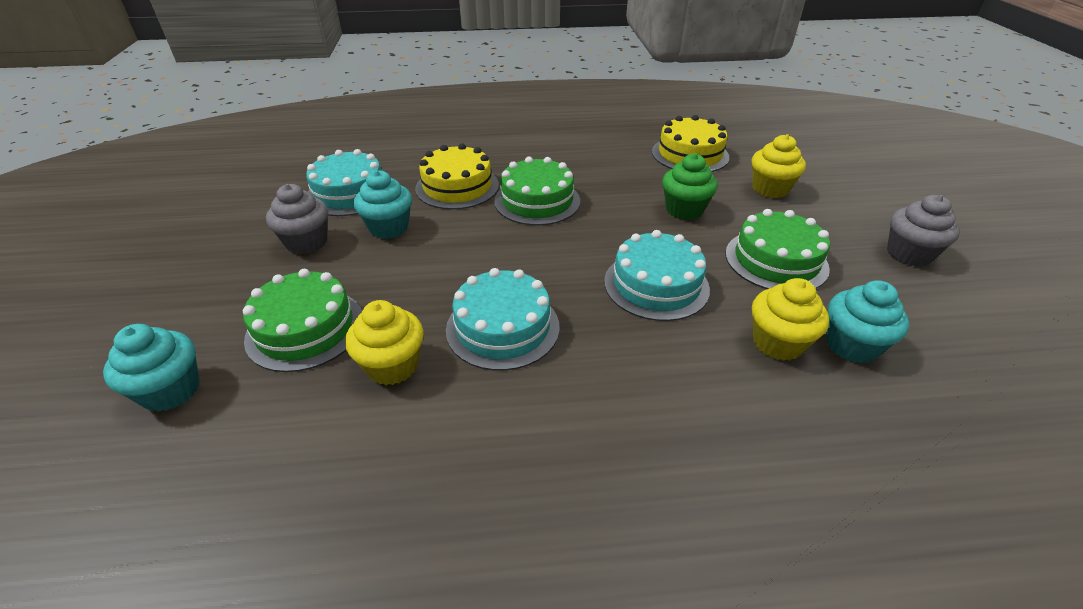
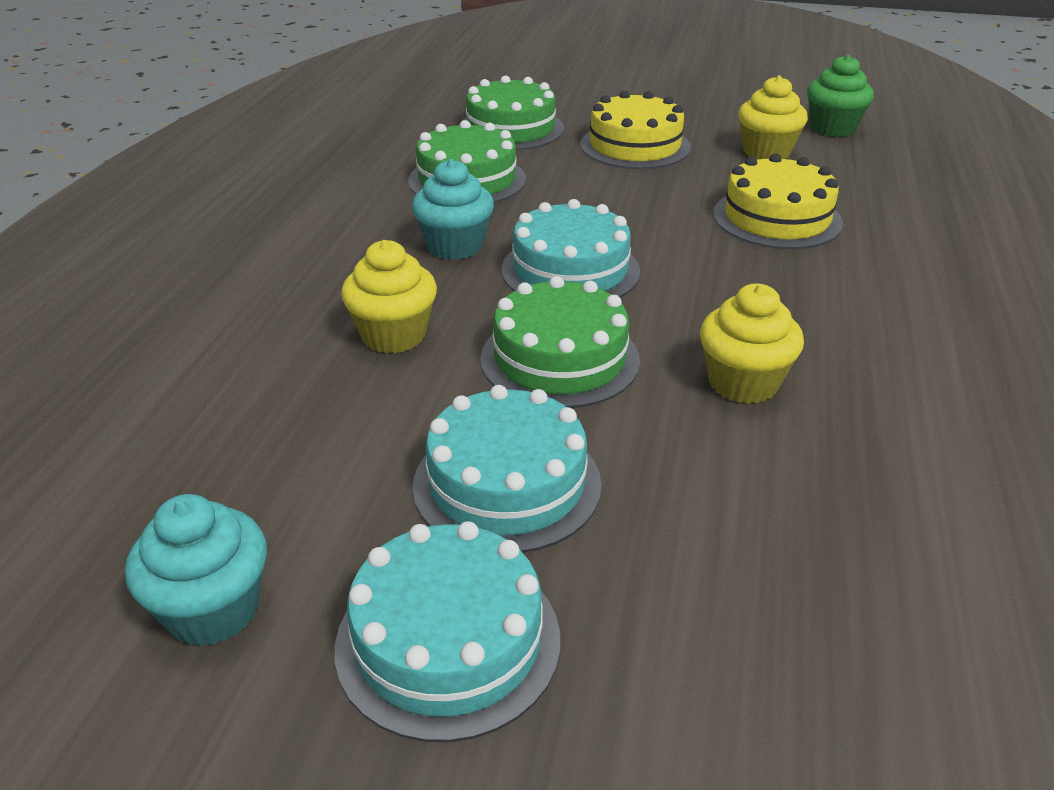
grey cupcake: [266,184,328,254] [887,195,960,267] = 2 -> none = 0
turquoise cupcake: [103,324,200,412] [354,170,412,239] [826,280,909,363] = 3 -> [125,494,267,647] [412,159,494,260] = 2

